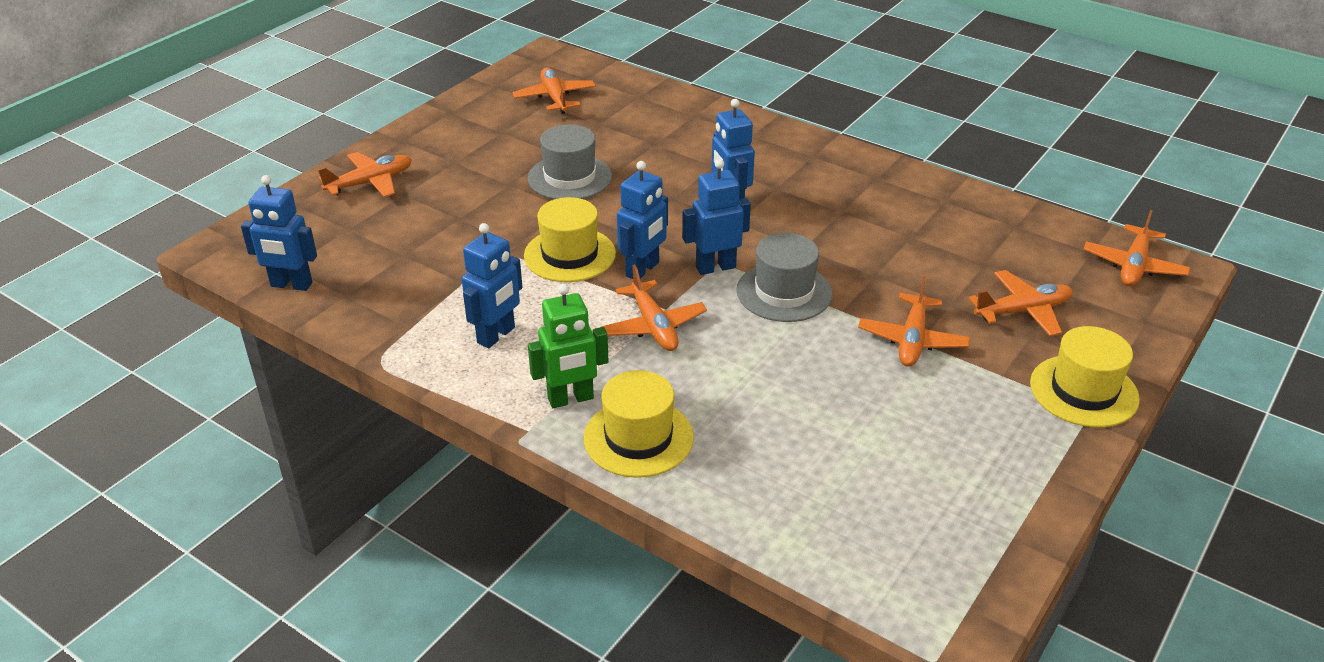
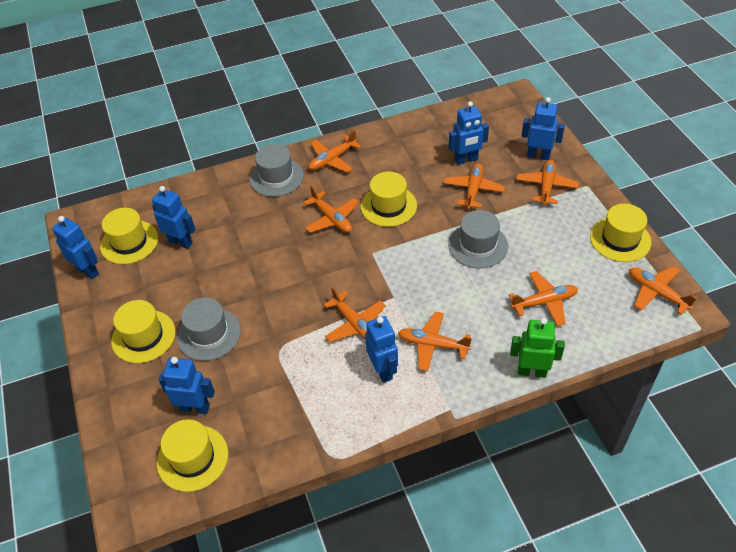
blue robot: [241,175,317,291] [462,223,523,348] [617,161,668,279] [682,159,751,275] [711,99,755,199] = 5 -> [52,216,99,279] [152,186,195,249] [158,357,215,414] [365,316,398,383] [449,101,489,165] [521,97,565,160] = 6
grey hat: [528,124,612,199] [736,233,832,322] = 2 -> [177,297,241,361] [250,144,304,197] [448,210,508,268] = 3
orange plane: [318,152,412,197] [513,67,596,114] [601,265,707,351] [858,276,970,367] [969,270,1073,336] [1084,210,1190,286] = 6 -> [303,186,359,233] [309,130,361,172] [324,287,386,342] [398,311,472,371] [443,163,505,209] [509,271,578,326] [516,160,579,205] [629,266,697,315] = 8
yellow hat: [524,197,616,282] [584,370,694,478] [1030,326,1140,427] = 3 -> [100,208,158,264] [111,300,176,363] [157,419,228,492] [361,172,417,227] [590,204,651,262] = 5

